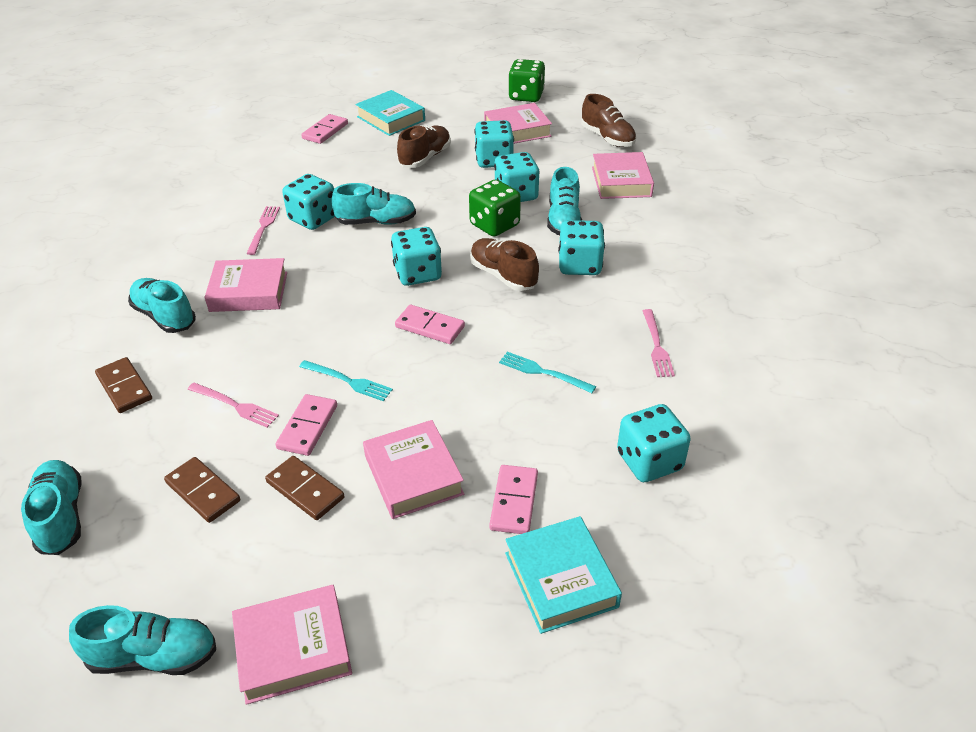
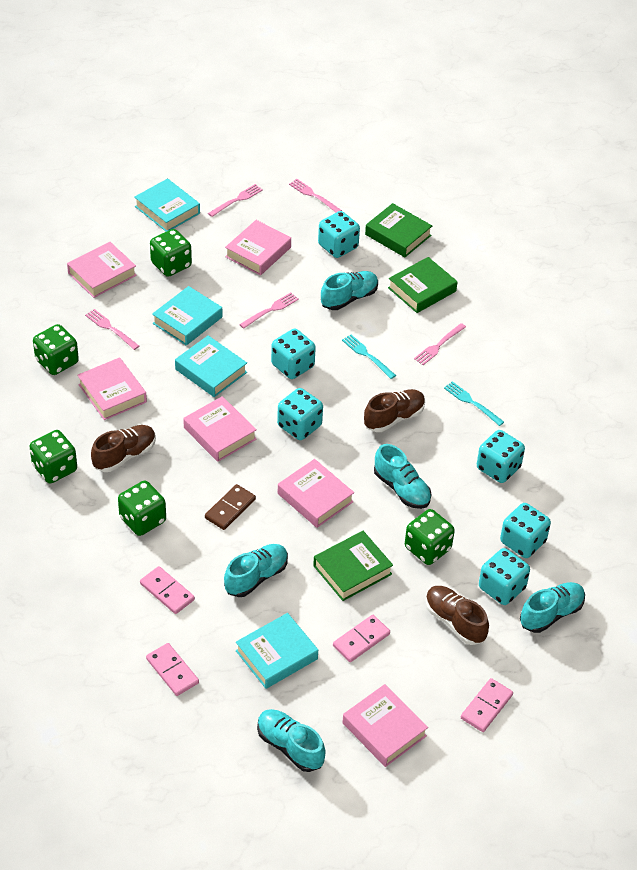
brown domino: [95,357,152,413] [164,457,240,523] [265,456,344,520] = 3 -> [205,484,256,530] = 1
green book: none = 0 -> [313,531,393,601] [365,203,432,257] [388,257,458,313] = 3
green dice: [469,179,521,236] [508,59,545,102] = 2 -> [29,430,77,484] [33,324,79,375] [118,481,166,536] [150,229,192,277] [405,509,455,565] = 5
pink book: [205,258,287,312] [232,585,352,705] [363,420,464,519] [484,103,552,144] [592,152,654,199] = 5 -> [67,242,137,298] [77,357,147,420] [183,396,257,462] [225,220,291,275] [278,459,354,528] [342,684,428,767] = 6
pink fork: [187,383,279,428] [246,206,280,255] [643,309,675,377] = 3 -> [85,309,139,350] [208,184,263,217] [239,293,299,329] [289,179,342,212] [414,323,466,365] = 5
turquoise book: [355,90,425,136] [505,516,622,634] = 2 -> [134,178,200,232] [152,286,222,345] [175,335,247,397] [236,613,318,689] = 4

